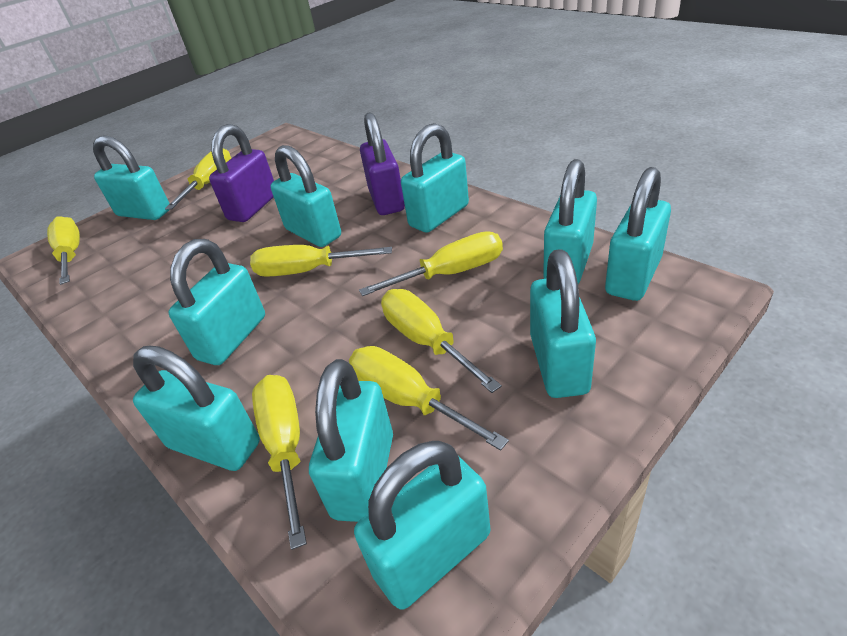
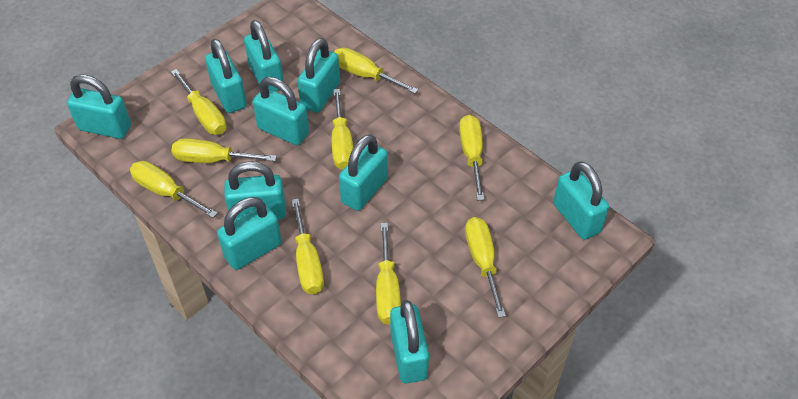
purple padlock: [209,124,274,222] [360,112,405,215] = 2 -> none = 0
yellow screwdriver: [47,216,80,285] [165,148,231,210] [250,245,392,277] [252,375,307,550] [349,346,509,451] [359,231,503,296] [381,289,502,393] = 7 -> [130,161,218,218] [171,69,226,135] [171,138,277,163] [291,198,324,294] [331,89,353,170] [334,48,419,94] [376,223,401,325] [459,115,485,200] [465,217,506,318] = 9

